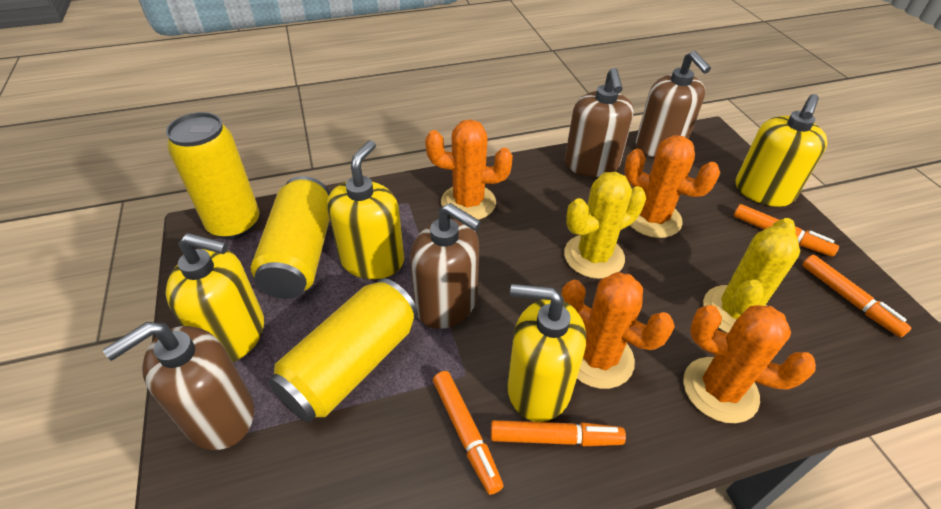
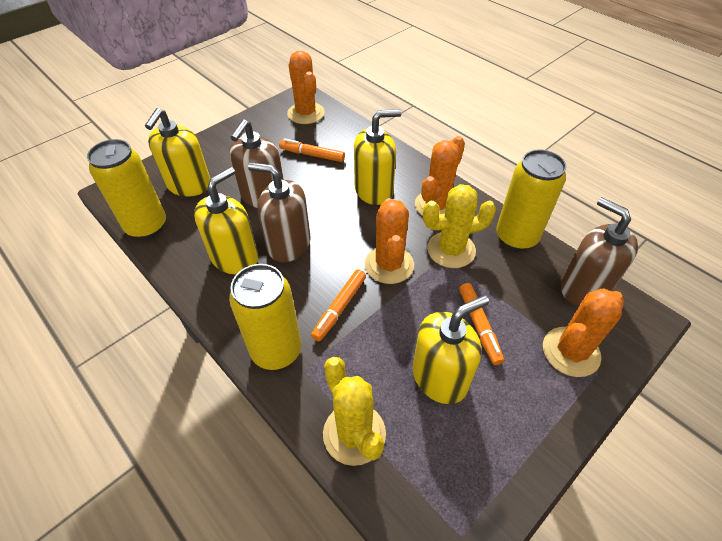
brown soap dispenser: [103,322,254,450] [410,203,481,329] [565,68,634,177] [636,51,711,157] = 4 -> [229,119,284,208] [248,162,311,262] [561,197,638,306] = 3
orange marker: [433,371,504,495] [491,420,626,446] [734,204,839,257] [802,255,911,337] = 4 -> [279,138,345,162] [311,269,366,341] [459,283,504,365] = 3

